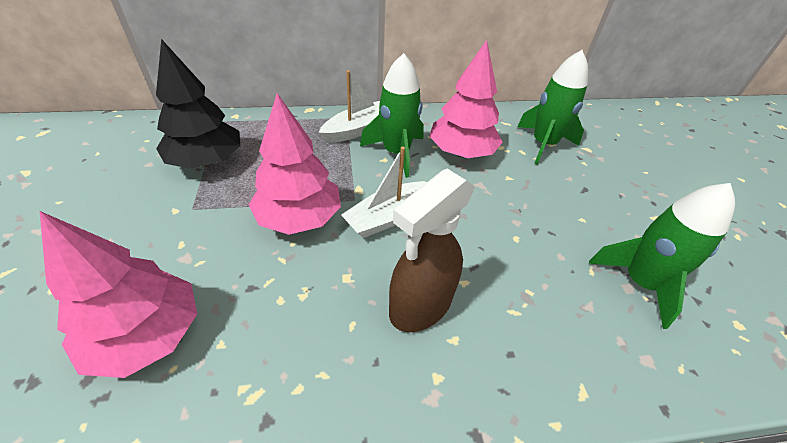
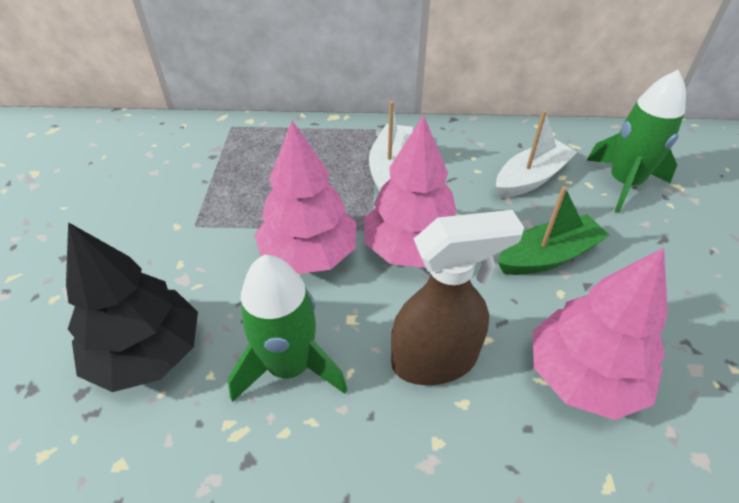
green boat: none = 0 -> [498,186,610,275] = 1
green rocket: [360,53,424,178] [517,50,588,164] [589,183,735,329] = 3 -> [227,255,347,402] [586,70,686,213] = 2

